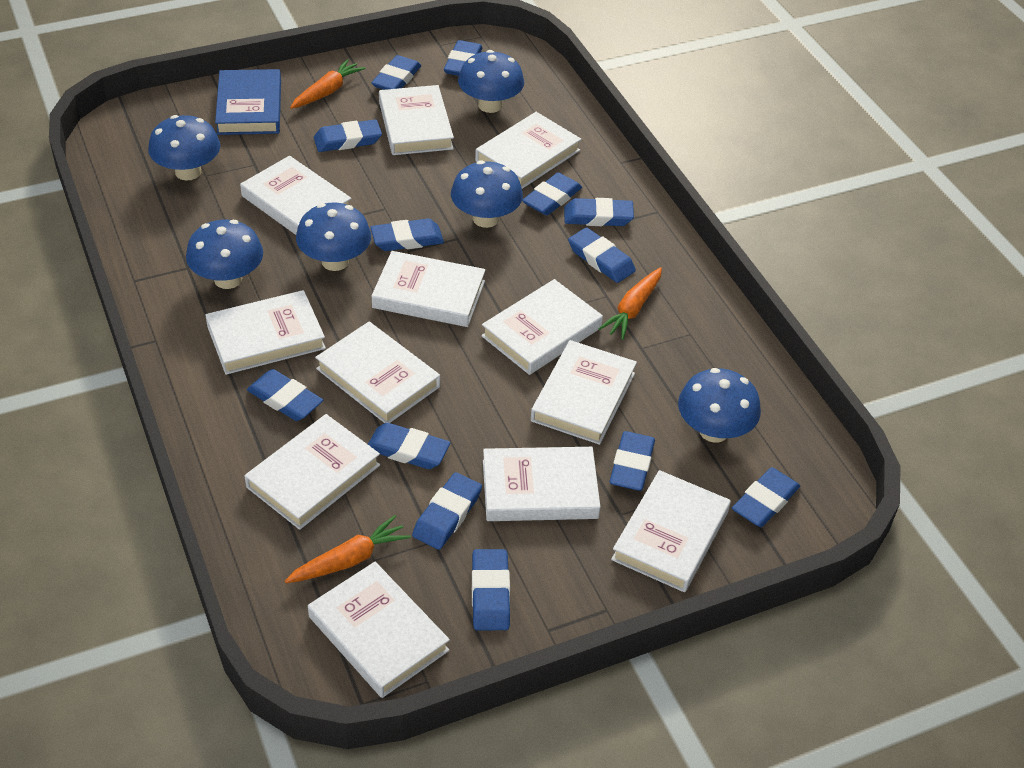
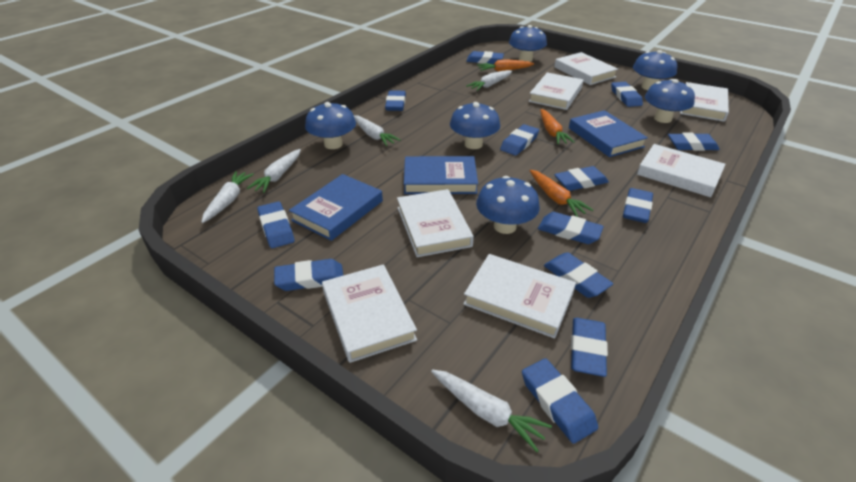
blue book: [215,69,281,135] = 1 -> [289,174,383,241] [404,156,478,194] [569,110,648,157] = 3
white book: [205,290,326,375] [240,156,351,235] [245,414,380,530] [308,562,450,698] [315,322,440,423] [372,251,486,327] [379,85,454,155] [475,112,581,189] [481,279,603,375] [483,447,600,521] [531,340,637,445] [611,470,731,592] = 12 -> [322,264,417,363] [397,189,474,257] [463,254,576,339] [529,72,584,110] [554,52,618,85] [637,144,726,197] [680,82,729,122] = 7
white carrot: none = 0 -> [201,171,254,223] [247,149,301,193] [354,115,401,146] [431,369,552,452] [466,70,512,91] = 5

